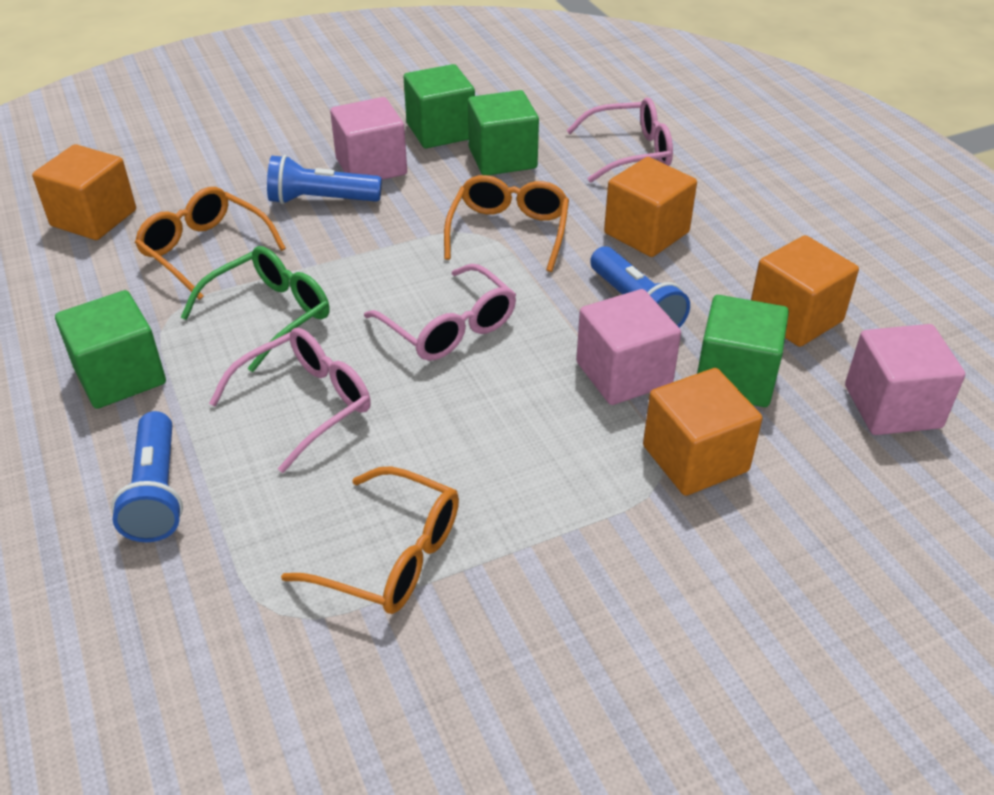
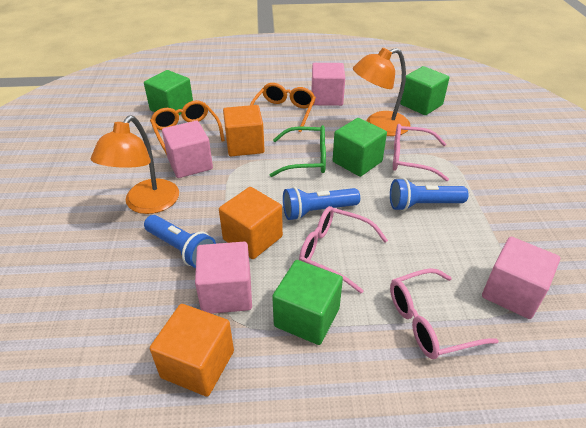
orange cube: [32,144,136,240] [604,157,697,257] [643,368,762,496] [751,235,859,347] = 4 -> [150,304,234,397] [219,187,283,259] [223,105,265,156] = 3
orange glasses: [135,187,286,300] [281,466,459,614] [444,175,569,272] = 3 -> [150,100,225,155] [250,83,316,132] = 2
orange lamp: none = 0 -> [91,115,179,214] [353,48,410,136] = 2
pink cube: [330,97,407,180] [576,289,681,405] [845,324,965,435] = 3 -> [162,121,213,178] [195,242,252,314] [312,63,345,106] [482,237,560,319] = 4

